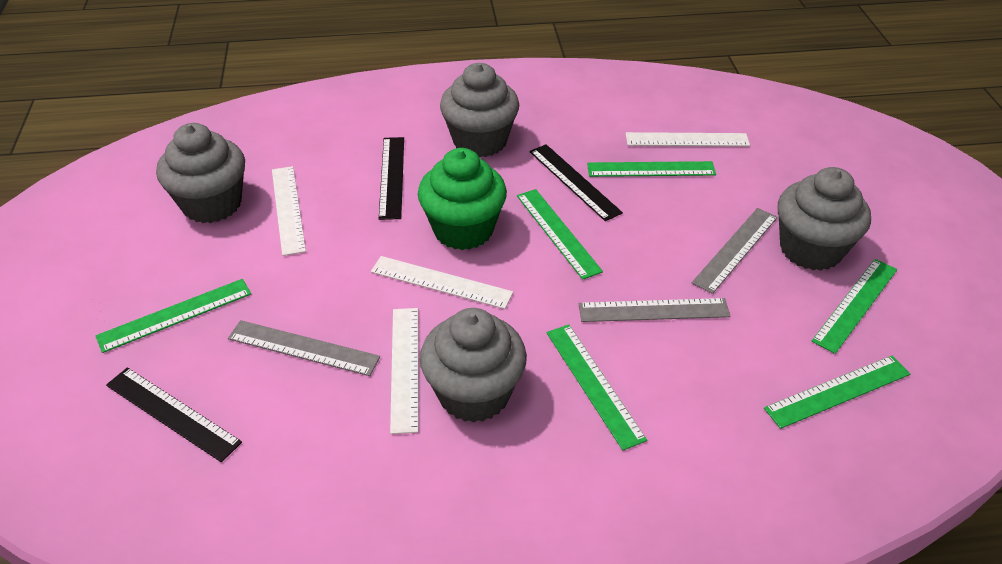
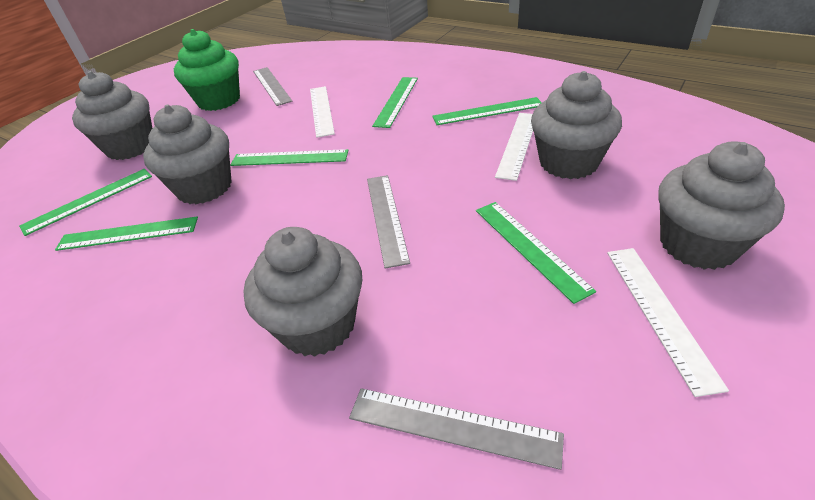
black ruler: [106,368,242,462] [379,137,404,220] [529,144,623,221] = 3 -> none = 0
grey cupcake: [156,123,245,223] [420,308,527,423] [440,63,519,157] [778,167,871,271] = 4 -> [72,71,152,160] [143,104,232,204] [243,227,362,357] [531,71,622,179] [658,141,785,270] = 5
white ruler: [272,166,306,256] [371,256,513,309] [390,308,419,434] [625,132,750,146] = 4 -> [310,86,335,138] [495,113,533,181] [607,248,729,397] = 3

